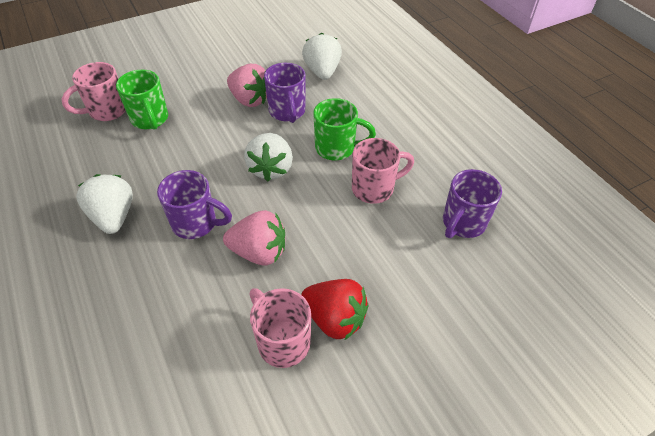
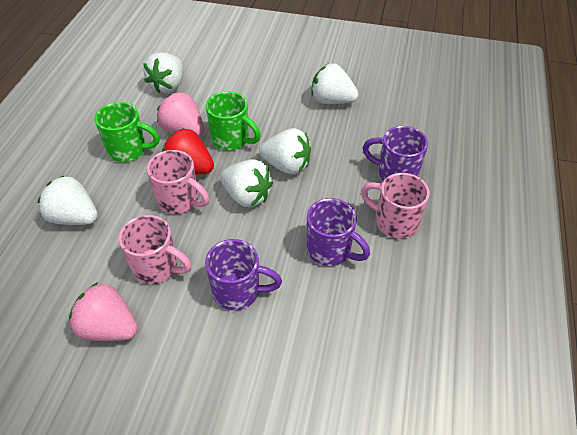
white strawberry: [76,174,133,234] [244,133,293,181] [302,33,342,80] = 3 -> [38,175,98,225] [143,52,183,93] [220,159,273,207] [259,128,311,174] [311,63,359,104] = 5

